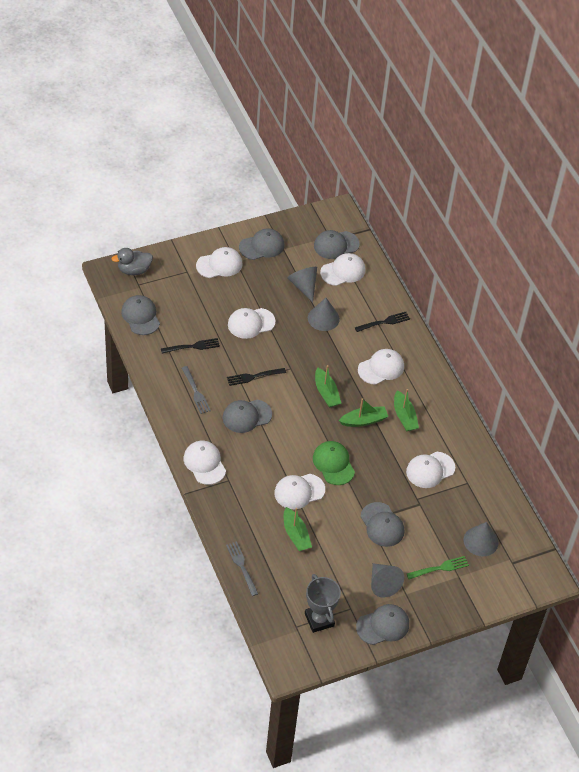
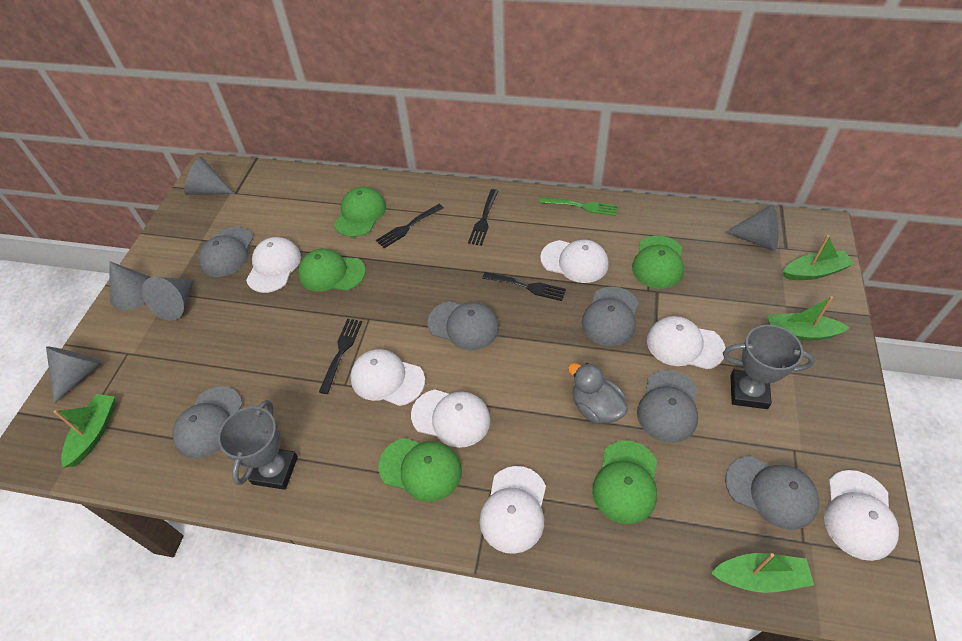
black fork: [161,338,220,353] [227,368,286,386] [355,312,410,332] = 3 -> [319,319,362,394] [376,204,444,248] [468,189,498,246] [482,272,566,301] = 4
green cap: [313,441,355,485] = 1 -> [298,249,366,291] [334,187,386,237] [379,438,462,502] [592,440,657,524] [632,235,684,289] = 5
grey cone: [287,267,317,302] [308,298,340,331] [371,563,404,598] [464,522,499,557] = 4 -> [46,346,102,404] [109,261,151,310] [142,277,194,320] [184,157,234,195] [725,204,779,251] = 5
grey fork: [182,366,211,414] [226,541,258,596] = 2 -> none = 0
grey trophy: [305,574,341,633] = 1 -> [218,400,298,490] [723,325,815,409] = 2

